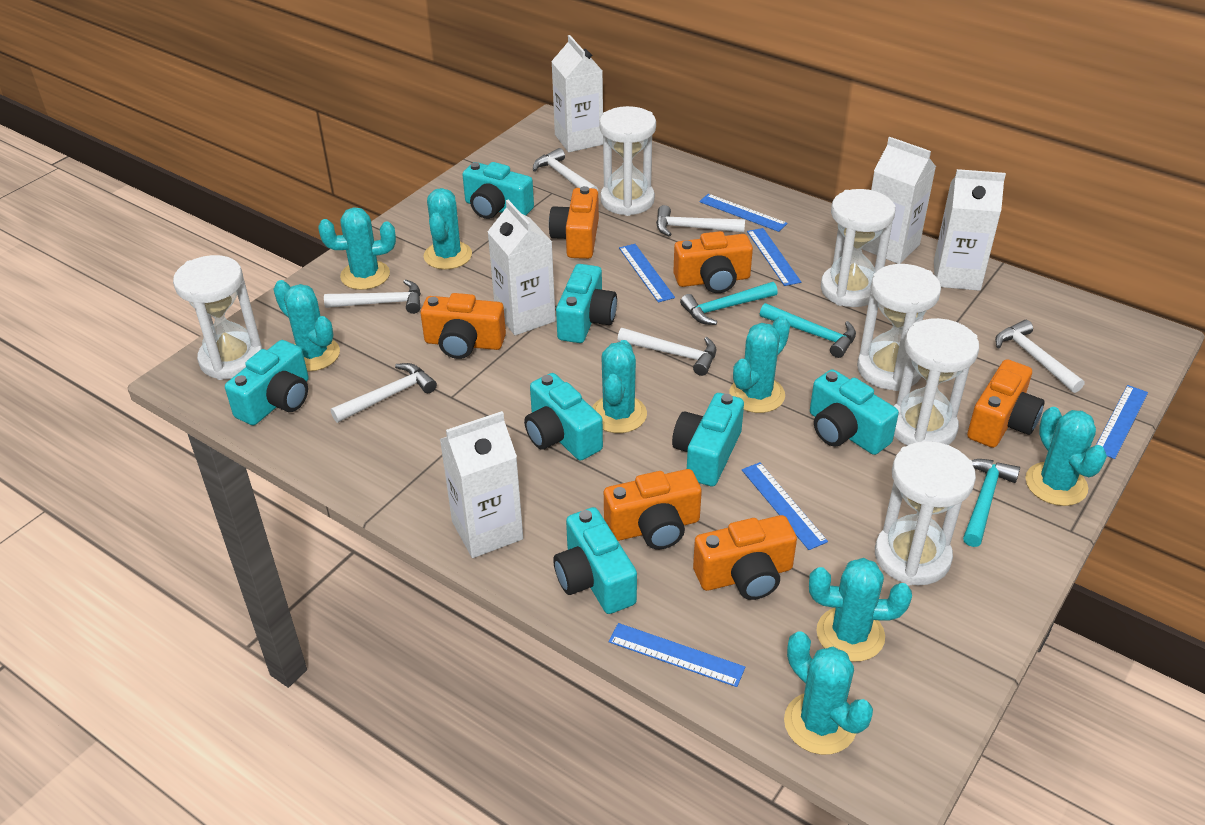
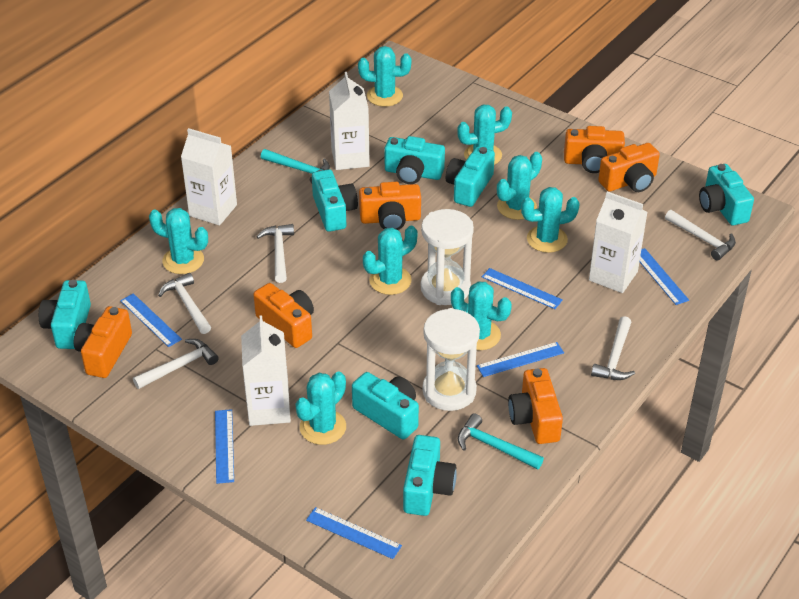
turquoise hammer: [680,282,778,325] [760,303,856,358] [963,459,1020,547] = 3 -> [261,149,330,184] [458,413,544,469] = 2
white carton: [440,411,523,558] [487,200,556,336] [551,35,603,152] [862,137,936,264] [934,169,1006,291] = 5 -> [181,128,237,226] [241,315,291,426] [329,72,370,170] [589,191,648,293] = 4
white hammer: [324,279,421,314] [330,363,437,423] [533,148,598,191] [618,328,716,376] [656,205,745,237] [995,320,1085,393] = 6 -> [133,339,219,389] [158,273,211,334] [256,224,294,283] [591,316,635,380] [665,210,736,261] = 5
white hourglass: [173,255,263,380] [599,106,656,216] [821,189,895,307] [857,264,941,391] [875,441,976,585] [894,318,979,446] = 6 -> [421,209,474,305] [422,308,480,411] = 2

